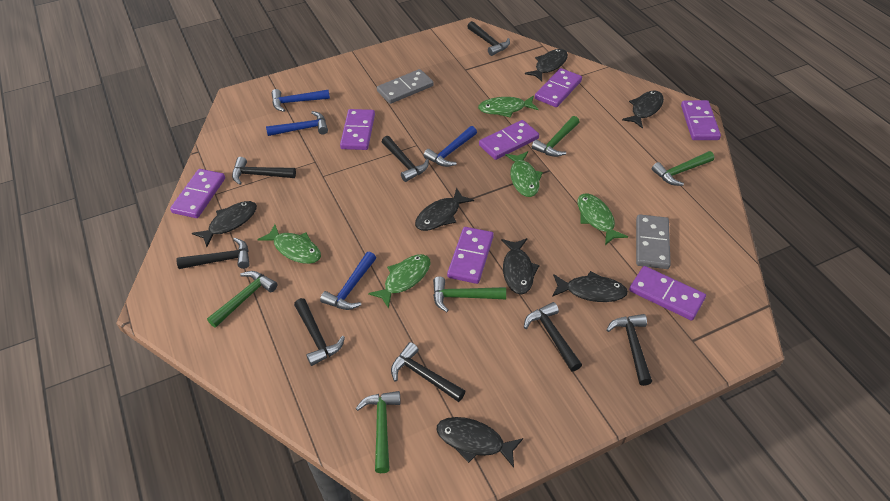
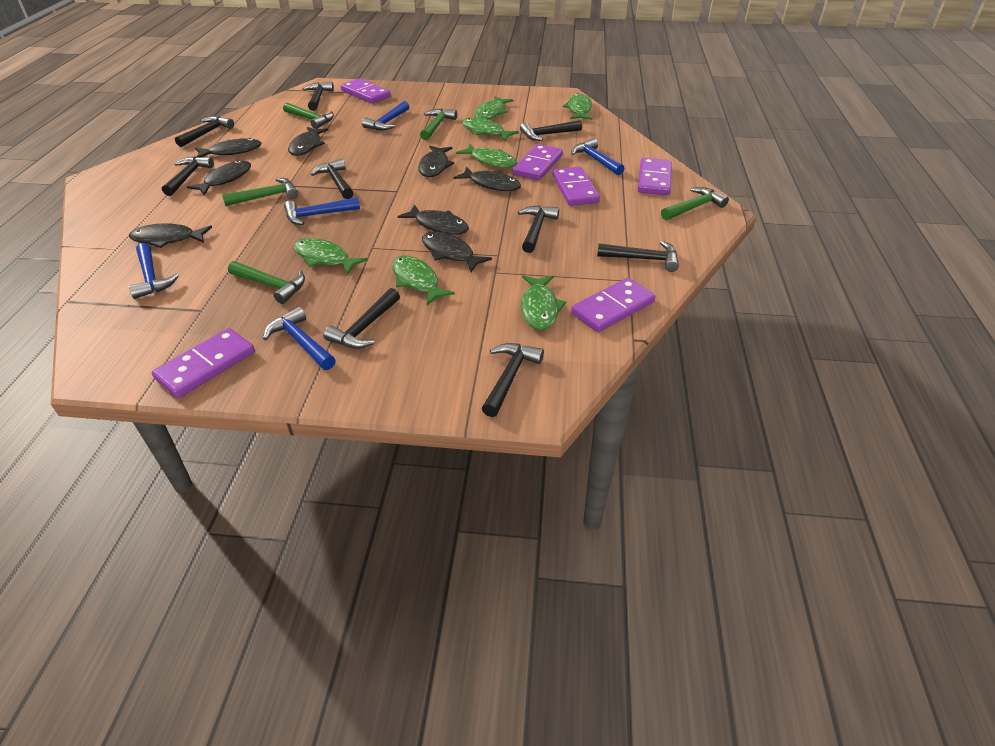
black fish: [192,201,257,247] [415,188,474,231] [436,417,523,468] [501,238,540,295] [525,49,568,82] [552,271,628,302] [622,90,664,129] = 7 -> [129,223,212,248] [187,160,251,195] [195,138,261,158] [288,127,329,156] [398,204,469,235] [418,146,454,177] [422,232,492,272] [453,167,521,191] = 8
black hammer: [177,238,250,269] [232,157,296,185] [294,298,345,366] [382,136,429,182] [391,342,465,402] [467,21,510,56] [524,302,582,372] [606,314,652,386] = 8 -> [162,156,214,196] [175,116,234,147] [303,82,334,111] [311,158,353,199] [324,288,400,349] [482,343,544,417] [518,205,559,253] [520,120,582,141] [597,241,679,272] = 9
blue hammer: [266,111,328,136] [271,89,330,112] [320,252,376,310] [423,126,477,167] = 4 -> [129,243,179,299] [263,307,336,370] [284,197,360,225] [362,101,409,130] [571,138,625,175] = 5
green fish: [257,224,321,264] [368,254,431,309] [478,95,539,118] [505,151,543,197] [577,193,628,245] = 5 -> [294,238,368,275] [392,255,455,305] [456,143,517,168] [462,117,519,141] [474,96,513,119] [521,275,566,330] [563,93,592,120] = 7
grey domino: [377,69,433,104] [636,214,671,269] = 2 -> none = 0
purple domino: [170,169,225,218] [340,109,375,150] [447,227,494,284] [479,120,539,160] [535,68,582,107] [629,266,706,321] [681,100,721,140] = 7 -> [152,328,255,398] [341,79,391,103] [513,144,563,180] [553,167,600,206] [571,278,655,332] [638,158,672,195] = 6

